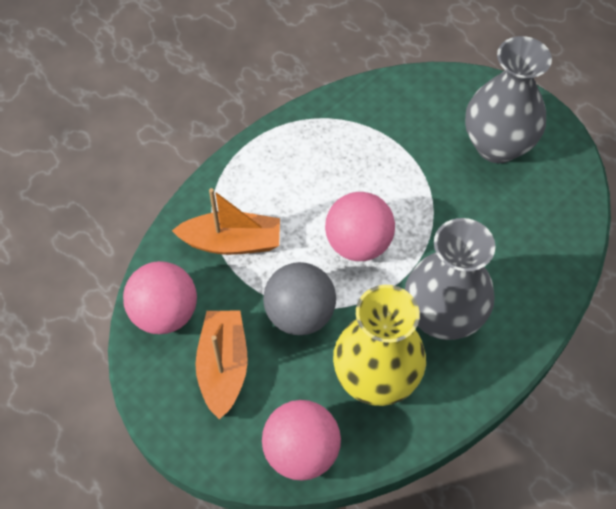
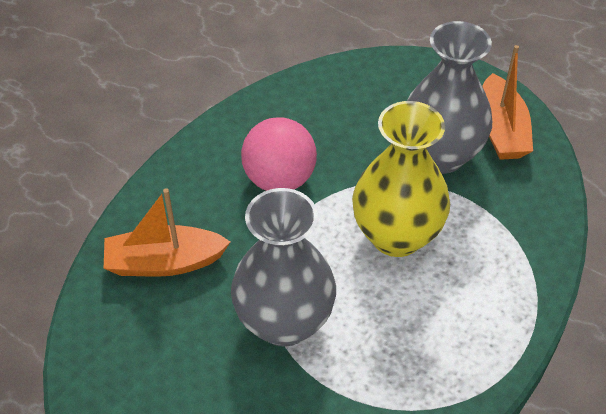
grey ball: [263,262,336,335] = 1 -> none = 0
pink ball: [123,261,197,334] [262,400,341,481] [325,192,395,261] = 3 -> [241,117,317,191] = 1

